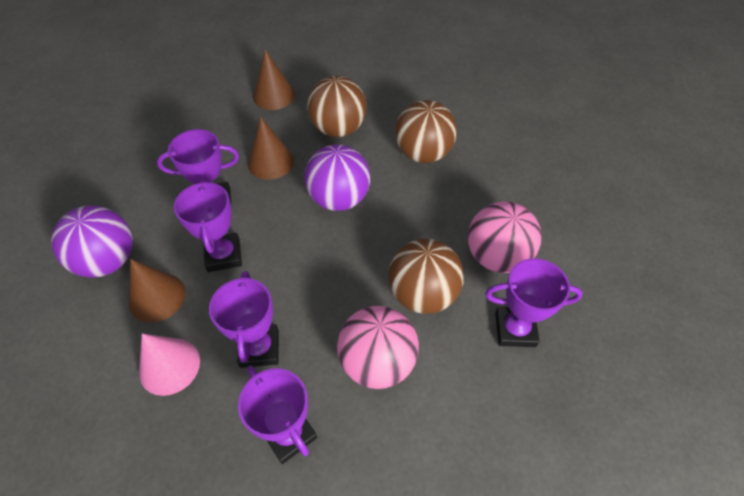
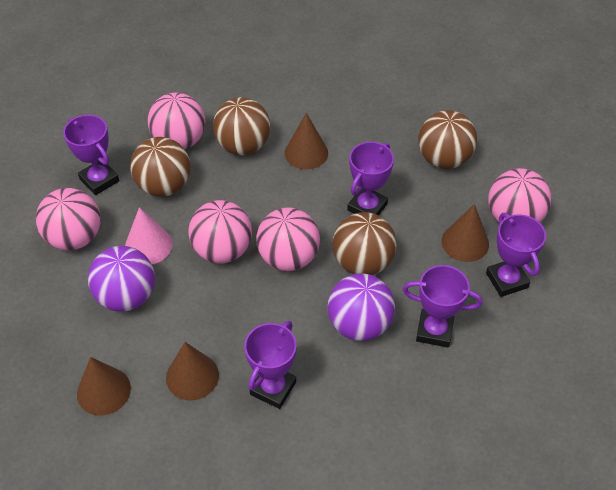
brown ball: [307,76,367,137] [388,239,464,314] [395,100,457,163] = 3 -> [130,137,191,197] [213,97,271,155] [333,212,396,275] [418,110,477,169] = 4
brown cone: [129,259,186,322] [248,117,294,180] [253,49,295,110] = 3 -> [77,357,131,415] [166,342,219,400] [285,113,328,169] [442,204,489,262] = 4
pink ball: [337,306,419,389] [468,201,541,273] = 2 -> [36,188,101,250] [148,93,205,149] [189,200,252,263] [256,207,320,271] [488,168,551,222] = 5

